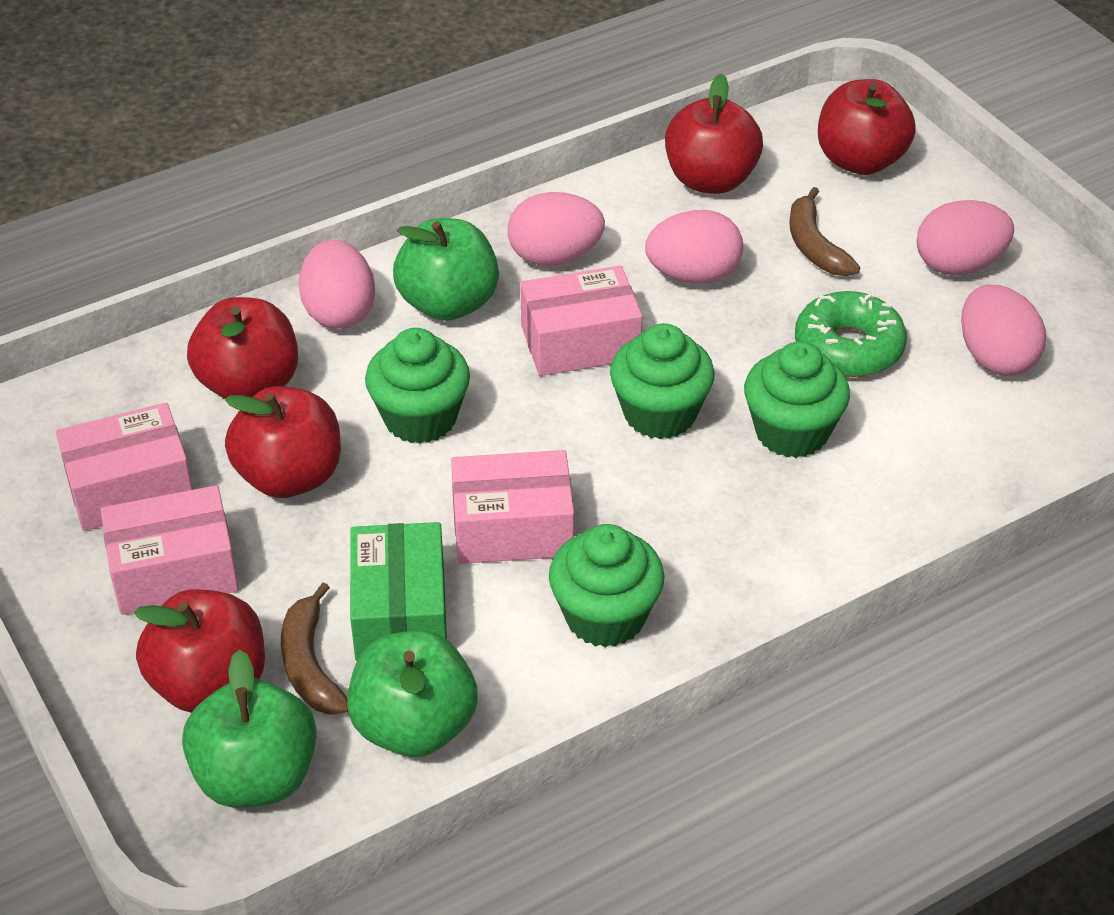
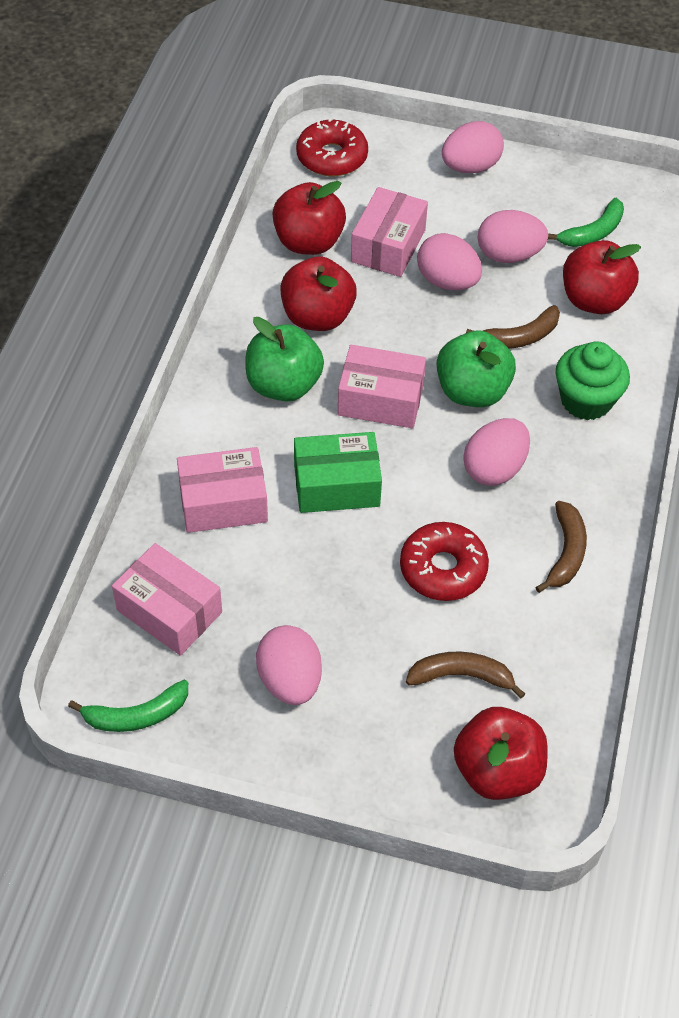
brown banana: [281,582,348,715] [789,187,860,276] = 2 -> [406,652,525,698] [466,305,560,349] [535,501,587,593] = 3
green apple: [182,650,317,808] [347,630,478,757] [393,218,499,321] = 3 -> [245,317,324,401] [437,331,516,407] = 2
green banana: none = 0 -> [68,680,188,732] [548,198,624,247] = 2
green cupcake: [365,328,470,444] [549,524,665,647] [610,323,715,439] [744,341,850,458] = 4 -> [555,341,630,420] = 1
green donut: [795,291,907,377] = 1 -> none = 0
red apple: [134,589,265,713] [187,297,298,399] [225,386,341,498] [665,73,763,194] [818,79,916,175] = 5 -> [272,181,346,255] [280,256,357,331] [454,707,548,800] [563,240,641,314] = 4
red donut: none = 0 -> [296,118,368,177] [400,522,489,601] = 2

